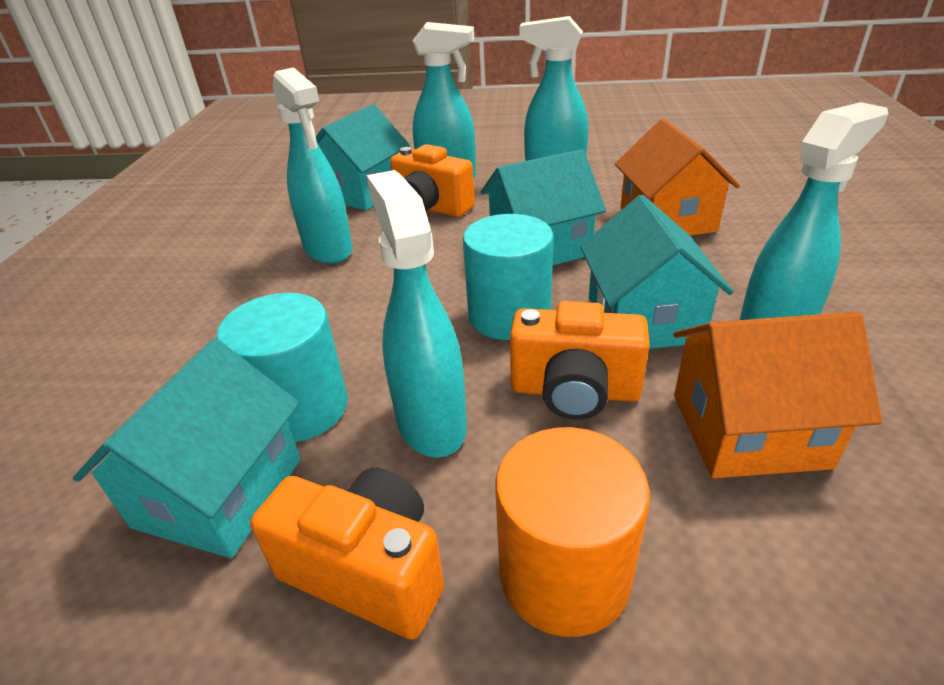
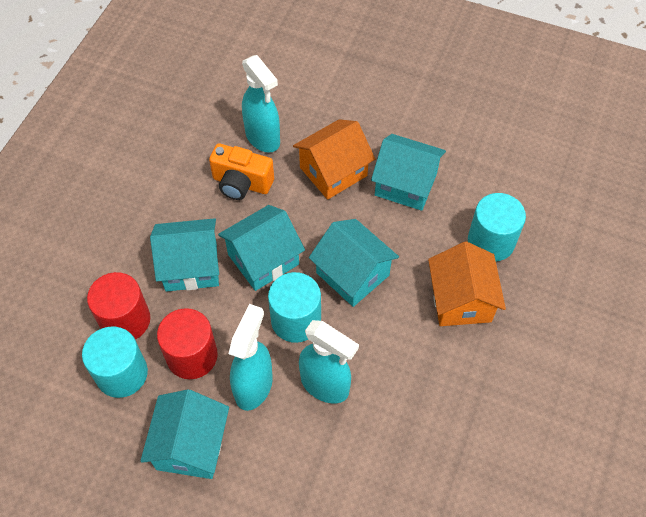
orange camera: [250,468,444,640] [390,144,475,217] [510,301,650,420] = 3 -> [209,144,274,200] = 1
orange cylinder: [495,427,650,637] = 1 -> none = 0
red cylinder: none = 0 -> [87,272,150,340] [157,308,218,379] = 2
turquoise cylinder: [217,293,348,442] [463,214,554,340] = 2 -> [82,327,148,398] [268,272,321,343] [468,193,526,262] = 3
turquoise house: [73,339,301,558] [316,104,410,211] [481,149,606,265] [580,195,734,349] = 4 -> [140,389,229,479] [150,218,219,292] [218,205,305,291] [309,219,399,307] [371,134,446,211] = 5
turquoise spray bottle: [273,67,353,264] [367,170,467,458] [412,22,476,178] [519,16,588,161] [740,102,888,320] = 5 -> [229,304,273,411] [242,55,280,153] [299,320,359,403] = 3

